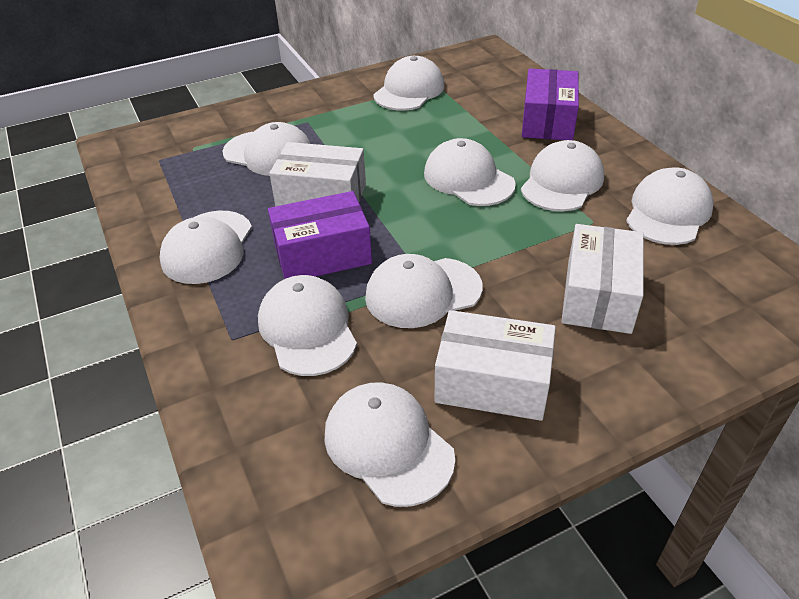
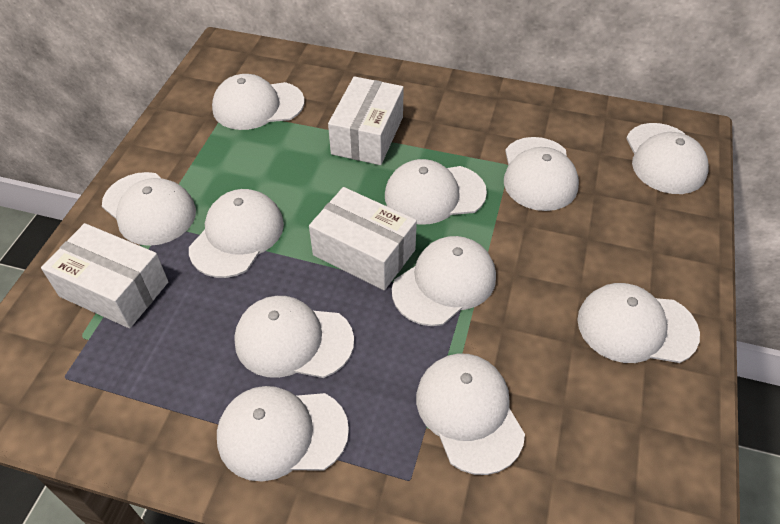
purple box: [268,191,372,279] [522,69,579,140] = 2 -> none = 0
white cap: [160,211,252,284] [223,122,311,176] [258,275,357,376] [324,382,455,507] [365,254,483,328] [373,56,445,111] [424,138,516,206] [521,140,604,211] [626,167,714,245] = 9 -> [102,172,196,246] [189,189,284,278] [212,74,305,130] [217,386,349,482] [234,296,354,378] [385,159,487,225] [392,236,496,326] [416,354,525,475] [504,137,579,211] [577,283,700,363] [626,123,709,194] = 11

